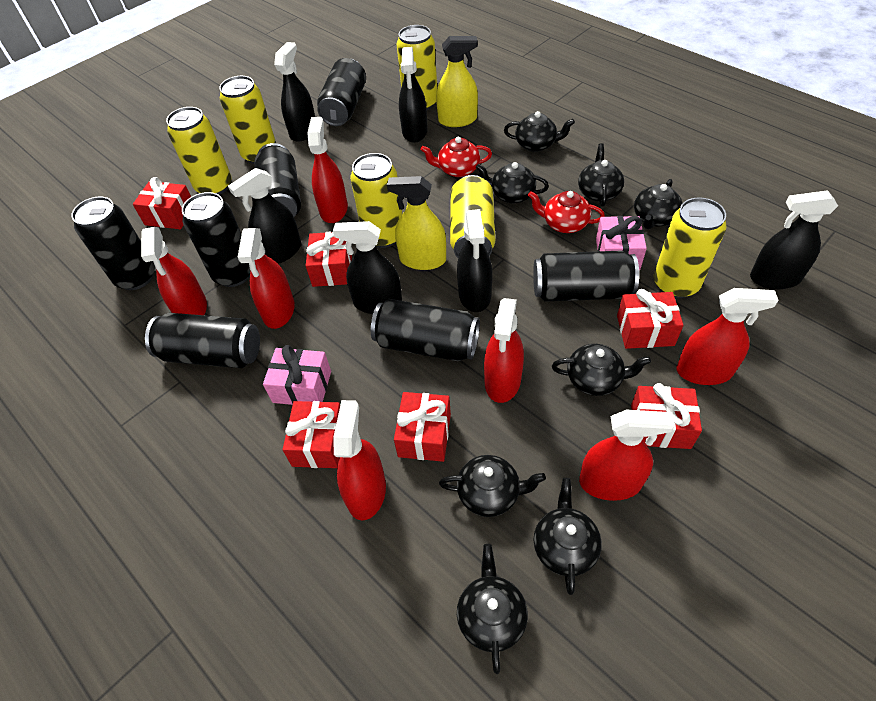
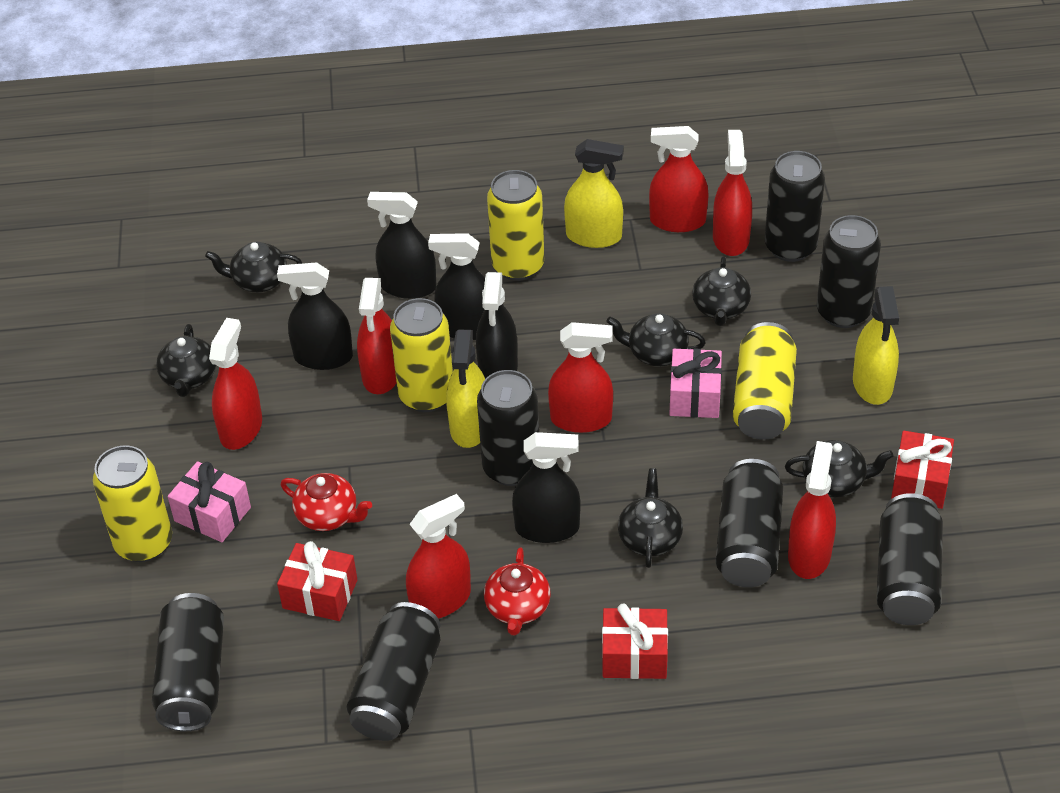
black spray bottle: [228,168,301,264] [274,42,315,142] [333,221,402,314] [399,47,428,143] [457,209,492,312] [750,190,838,289] = 6 -> [277,263,353,370] [367,192,436,299] [428,233,485,340] [476,272,518,379] [512,432,580,543] = 5
black teapot: [439,455,546,517] [457,544,528,674] [476,162,549,204] [504,111,575,152] [534,478,602,595] [552,344,651,396] [578,143,624,207] [634,179,683,229] = 8 -> [156,324,216,397] [205,242,303,292] [606,313,706,366] [618,468,683,568] [692,256,751,326] [785,440,894,497] = 6
red gift: [133,177,191,229] [283,401,340,468] [306,232,352,287] [394,392,451,462] [617,289,684,349] [631,383,702,449] = 6 -> [277,541,357,621] [602,603,668,679] [891,431,954,509] = 3
yellow can: [166,107,231,195] [219,76,276,164] [350,153,402,248] [396,25,437,110] [450,175,495,258] [654,198,726,298] = 6 -> [93,445,172,562] [390,298,453,412] [487,170,544,281] [733,322,797,440] = 4
yellow spray bottle: [387,176,446,270] [436,36,478,127] = 2 -> [446,330,485,448] [564,139,624,248] [853,286,899,405] = 3

